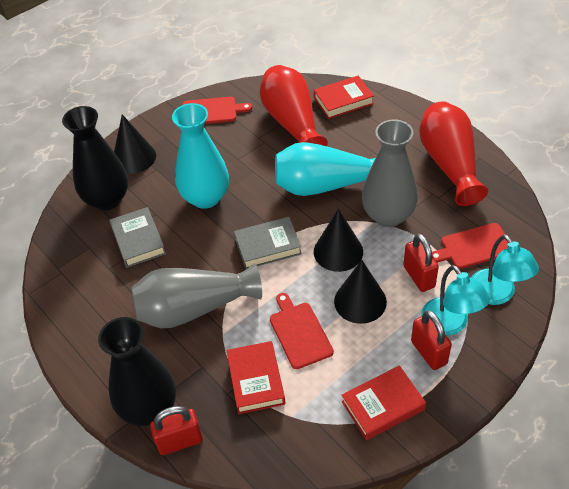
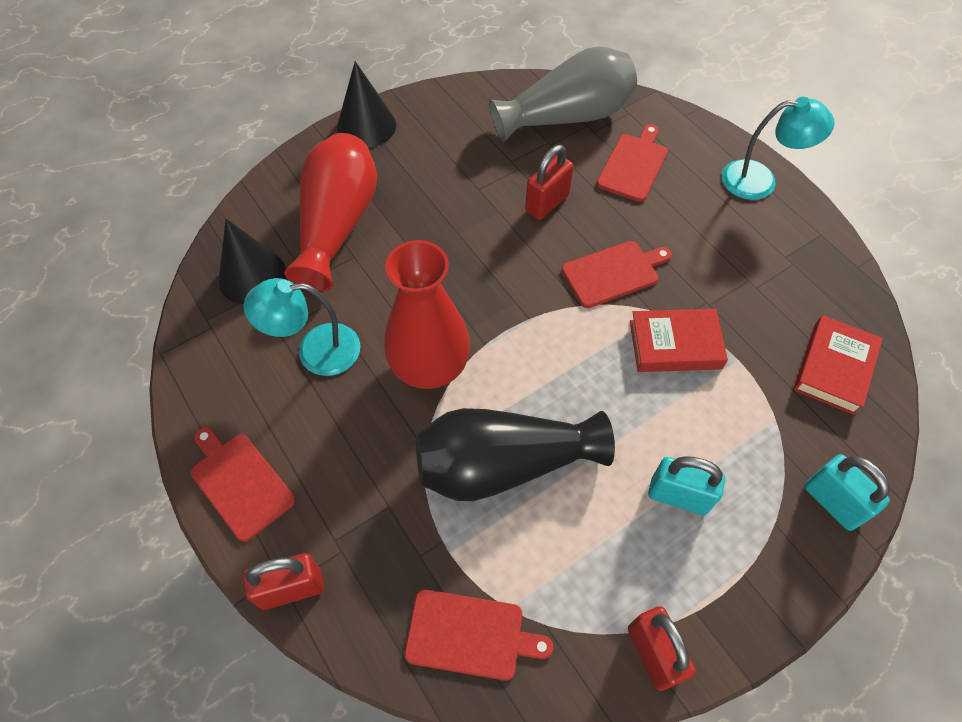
black cone: [114,114,156,174] [314,209,363,272] [334,260,387,324] = 3 -> [219,219,286,304] [337,61,396,148] = 2
black vase: [62,106,128,210] [98,317,176,426] = 2 -> [416,408,615,501] = 1
grey book: [109,207,166,268] [234,217,302,269] = 2 -> none = 0
grey vase: [131,264,262,328] [362,119,418,227] = 2 -> [489,46,637,142] = 1
red book: [227,341,285,414] [314,76,374,119] [342,366,426,440] = 3 -> [630,309,728,372] [794,315,883,415] = 2
red cutting board: [183,97,252,124] [270,293,334,369] [432,223,508,269] = 3 -> [191,427,295,542] [405,590,553,681] [562,241,672,308] [597,124,668,202] = 4
turquoise padlock: none = 0 -> [648,456,725,515] [804,454,890,531] = 2
turquoise vase: [172,103,229,209] [275,142,375,196] = 2 -> none = 0

